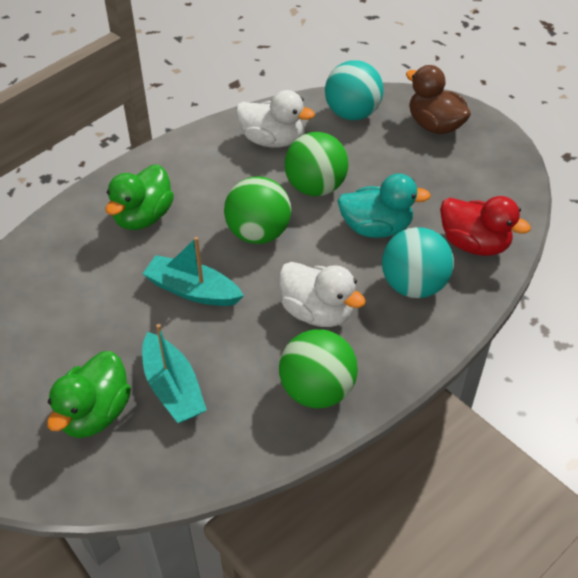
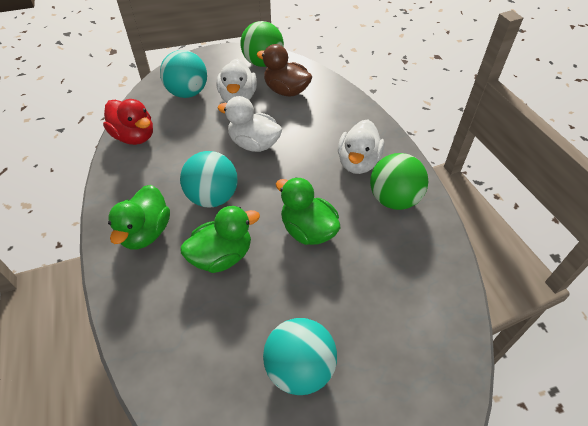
green ball: [224,176,291,244] [279,329,358,409] [285,132,349,196] = 3 -> [240,21,284,67] [370,153,428,210] = 2
green duck: [47,351,131,438] [106,164,174,230] = 2 -> [108,185,170,250] [180,206,260,273] [276,177,340,245] = 3
turquoise ball: [325,60,384,120] [382,227,454,298] = 2 -> [160,50,207,98] [180,151,238,208] [263,318,337,395] = 3
turquoise boat: [142,324,207,423] [143,237,244,306] = 2 -> none = 0
turquoise duck: [338,173,431,238] = 1 -> none = 0
white duck: [236,90,315,148] [279,262,366,327] = 2 -> [217,59,257,103] [218,96,282,152] [338,119,384,174] = 3

